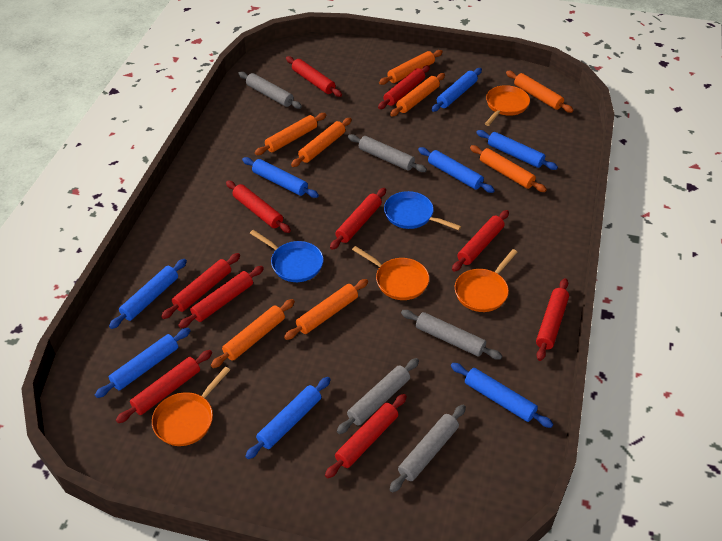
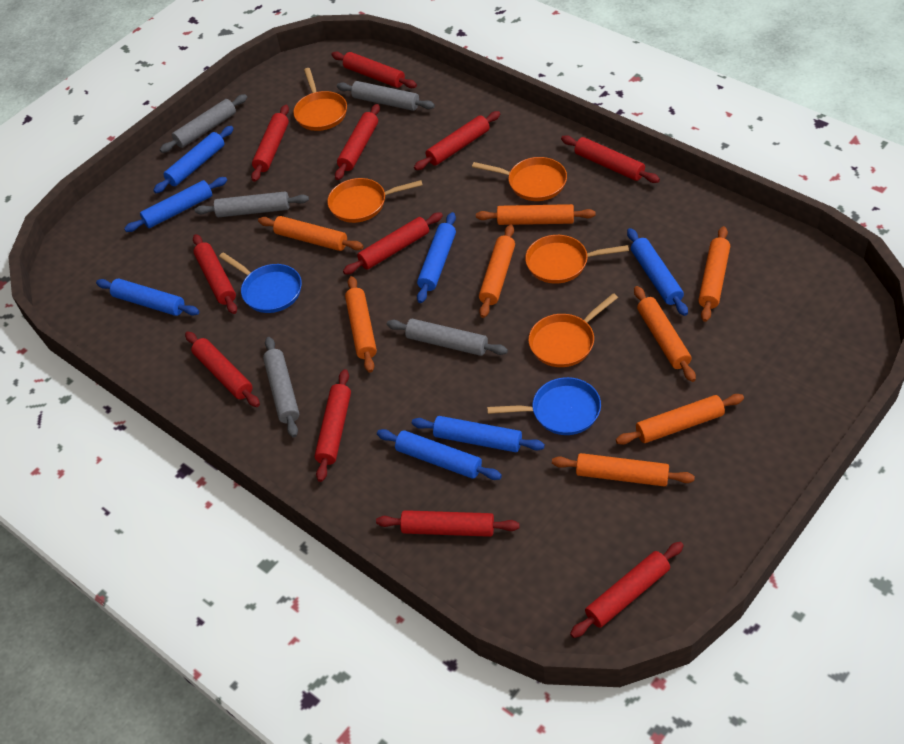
blue rolling pin: [95,328,191,398] [109,259,187,329] [242,157,319,198] [245,377,331,459] [418,147,495,193] [432,68,482,112] [451,363,553,428] [476,130,558,170] = 8 -> [96,278,199,316] [124,177,227,232] [153,126,234,193] [377,429,502,480] [412,416,545,452] [417,212,456,303] [627,228,688,316] = 7
orange pan: [152,366,230,446] [352,246,429,300] [455,249,517,312] [485,85,530,126] = 4 -> [293,68,347,131] [327,178,423,223] [472,157,567,201] [525,235,629,284] [528,293,618,367] = 5
red rolling pin: [116,350,212,423] [161,253,240,319] [178,266,264,328] [226,180,291,233] [286,56,342,97] [325,394,407,479] [330,188,386,250] [378,65,430,109] [452,210,509,272] [536,278,569,361] = 10 -> [185,332,260,407] [193,234,237,314] [251,105,289,182] [315,369,351,482] [331,52,417,88] [335,104,380,180] [343,212,443,275] [376,510,520,537] [414,111,500,170] [561,135,660,183] [570,542,684,638] = 11

